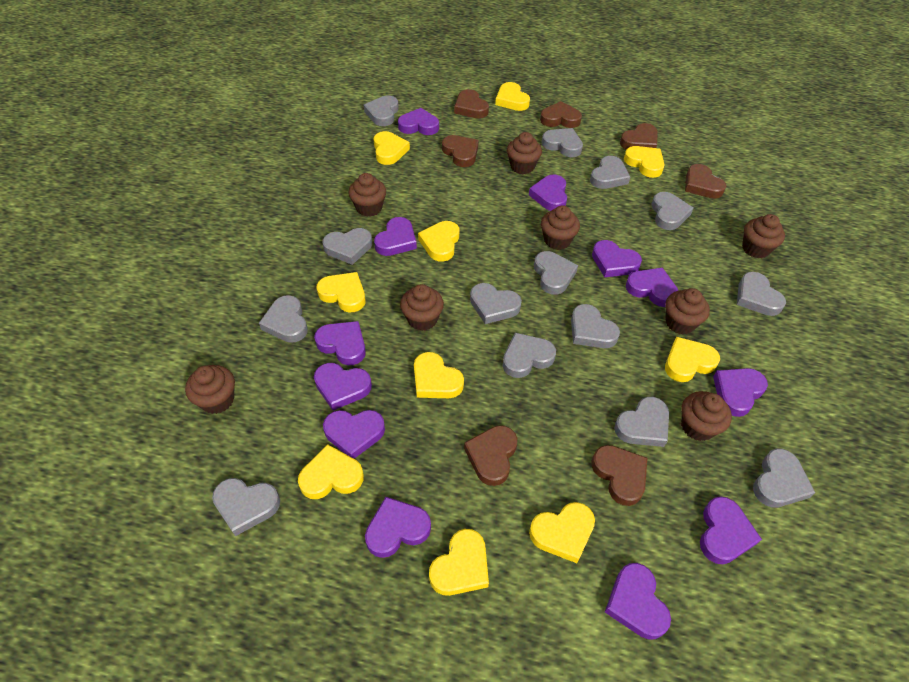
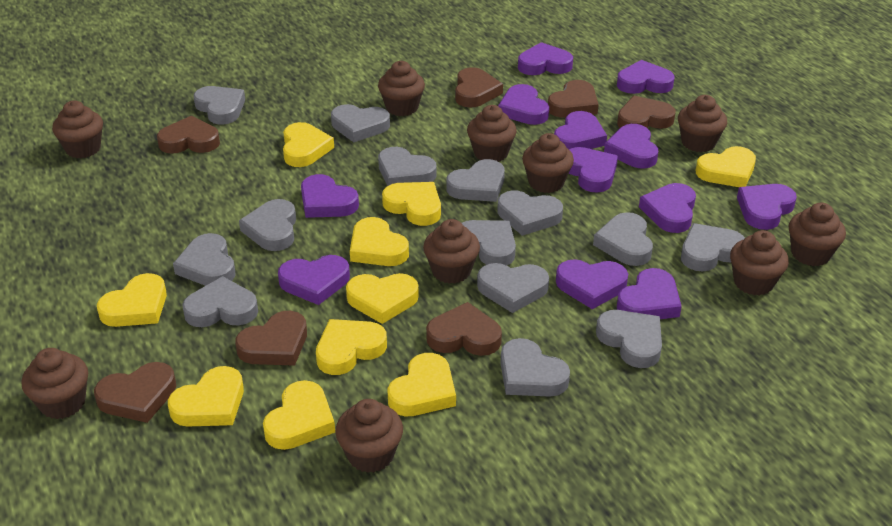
brown cupcake: [185,365,235,414] [348,173,386,217] [400,284,444,331] [507,132,542,174] [541,205,580,250] [665,288,710,334] [681,391,732,441] [742,214,785,259] = 8 -> [21,348,88,419] [52,101,103,158] [335,399,403,473] [378,61,425,116] [423,219,480,284] [467,105,517,162] [522,133,574,193] [678,95,727,152] [730,230,789,296] [789,203,846,266] = 10

